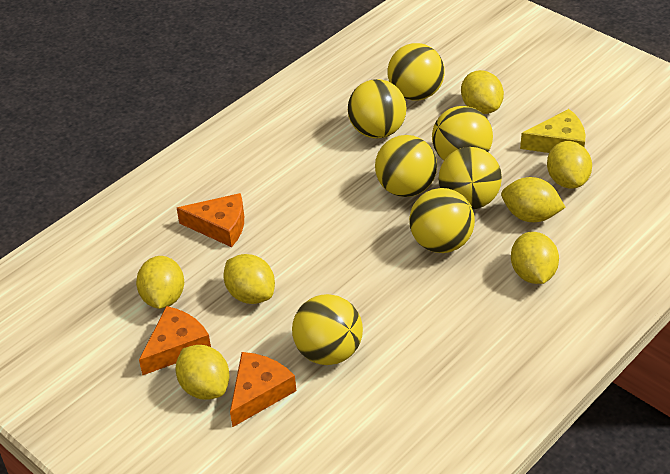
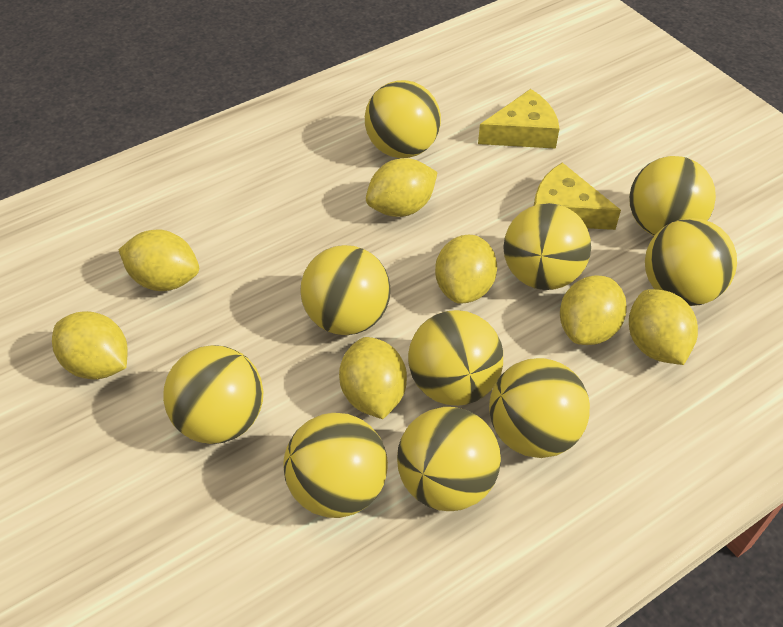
orange cheese: [139,306,211,375] [177,193,244,247] [230,352,296,427] = 3 -> none = 0
yellow ball: [292,294,363,365] [348,79,406,138] [375,135,437,197] [388,43,445,100] [409,188,475,253] [432,106,493,160] [438,147,502,209] = 7 -> [163,345,264,444] [283,413,388,518] [300,245,391,335] [365,80,441,158] [397,407,501,511] [408,310,503,406] [489,358,590,458] [503,203,591,290] [629,156,716,236] [645,218,737,306] = 10
yellow cheese: [520,109,586,153] = 1 -> [478,89,560,149] [534,162,621,230] = 2

